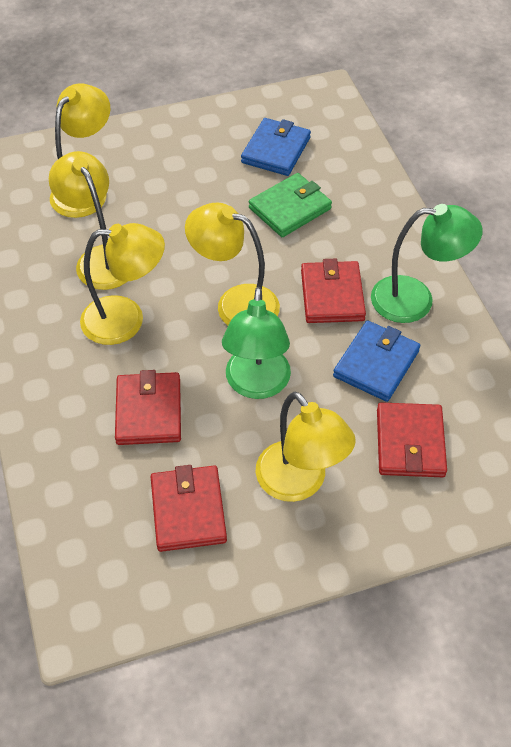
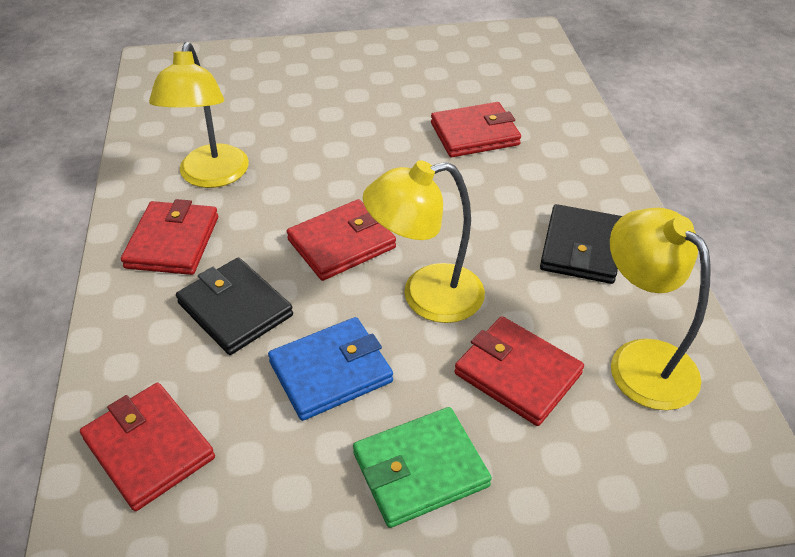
black wallet: none = 0 -> [176,257,293,355] [540,204,622,284] = 2
blue wallet: [241,118,311,176] [333,320,420,402] = 2 -> [268,317,393,421] = 1
green lamp: [222,287,291,399] [371,204,483,323] = 2 -> none = 0
red wallet: [115,370,181,445] [150,465,227,552] [301,259,366,323] [377,402,447,477] = 4 -> [80,383,215,511] [121,199,218,275] [287,199,396,281] [431,102,521,157] [454,316,584,426] = 5
yellow lamp: [49,151,128,290] [50,84,111,218] [80,223,165,345] [185,203,280,325] [256,391,356,502] = 5 -> [149,42,249,188] [363,160,485,323] [610,208,711,410] = 3

